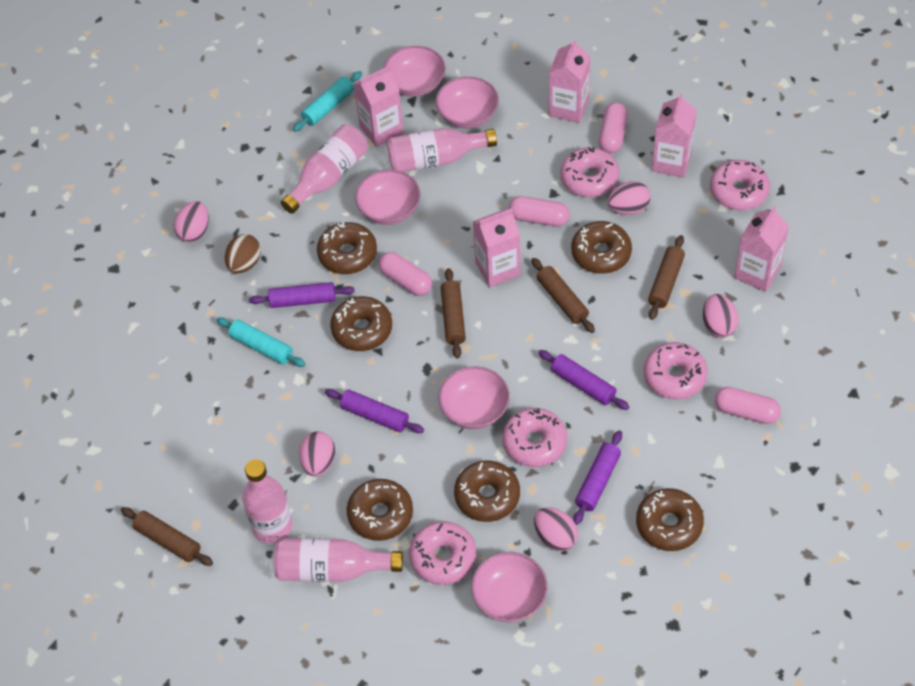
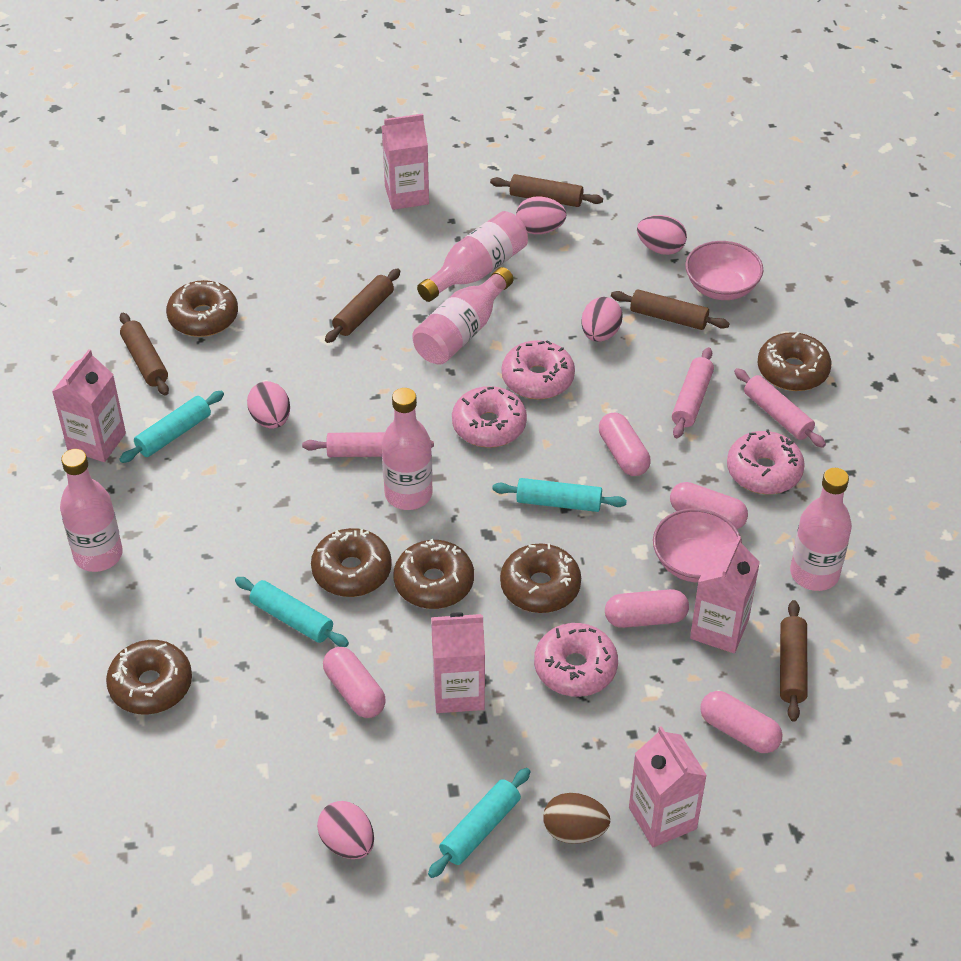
brown rolling pin: [121,507,213,566] [441,268,466,358] [531,258,595,333] [648,235,685,320] = 4 -> [120,313,169,396] [325,269,400,343] [490,174,603,207] [611,289,730,330] [780,600,807,722] = 5
pink bottle: [242,459,292,544] [274,538,403,582] [281,124,368,214] [387,128,497,172] = 4 -> [60,449,123,572] [382,388,432,510] [412,267,513,365] [417,211,528,302] [790,468,852,591] = 5
pink bowl: [355,170,420,225] [384,46,445,97] [436,76,499,129] [438,366,510,429] [471,552,548,622] = 5 -> [653,508,742,582] [685,241,763,300] = 2
pink capsule: [379,252,432,296] [509,196,570,227] [599,102,628,154] [715,387,781,424] = 4 -> [323,647,386,718] [599,413,651,476] [605,589,689,628] [670,482,748,529] [700,691,783,753] = 5
pink donut: [409,521,477,585] [502,408,567,467] [560,147,619,198] [644,342,708,399] [710,160,770,210] = 5 -> [452,386,527,448] [502,340,575,399] [534,623,618,697] [727,429,805,494] = 4
pink rolling pin: none = 0 -> [302,432,434,457] [672,347,714,438] [734,368,826,448] = 3
purple rolling pin: [249,282,355,308] [325,389,424,433] [538,350,629,410] [573,430,622,525] = 4 -> none = 0
turquoise rolling pin: [216,317,306,367] [293,71,362,132] = 2 -> [119,391,224,463] [235,577,349,647] [428,768,531,878] [492,478,627,512] = 4

